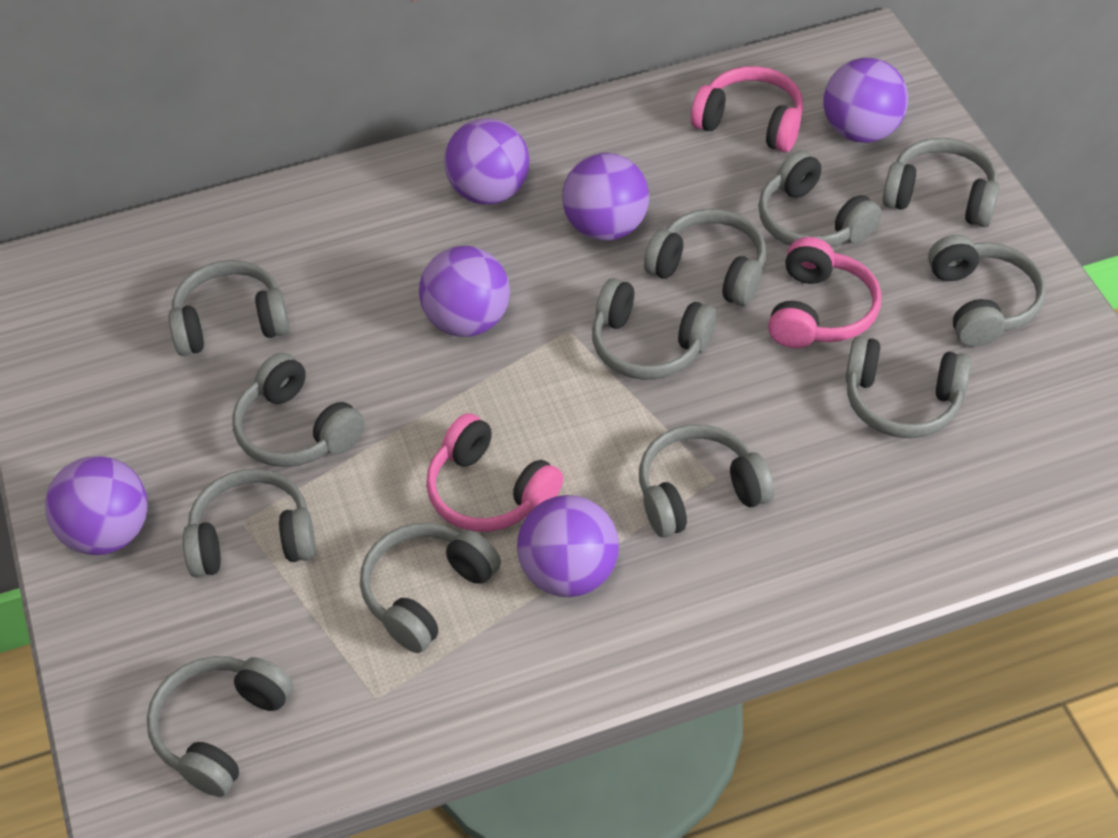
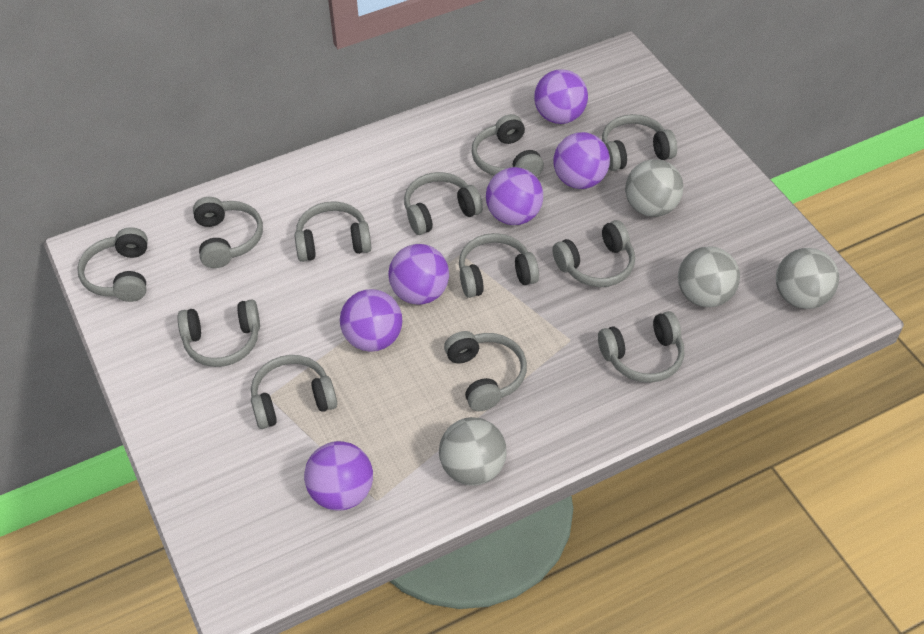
grey ball: none = 0 -> [439,417,507,486] [625,159,683,217] [678,246,740,307] [776,248,839,309] = 4
pink headphones: [426,413,563,532] [691,66,803,152] [768,237,881,348] = 3 -> none = 0

